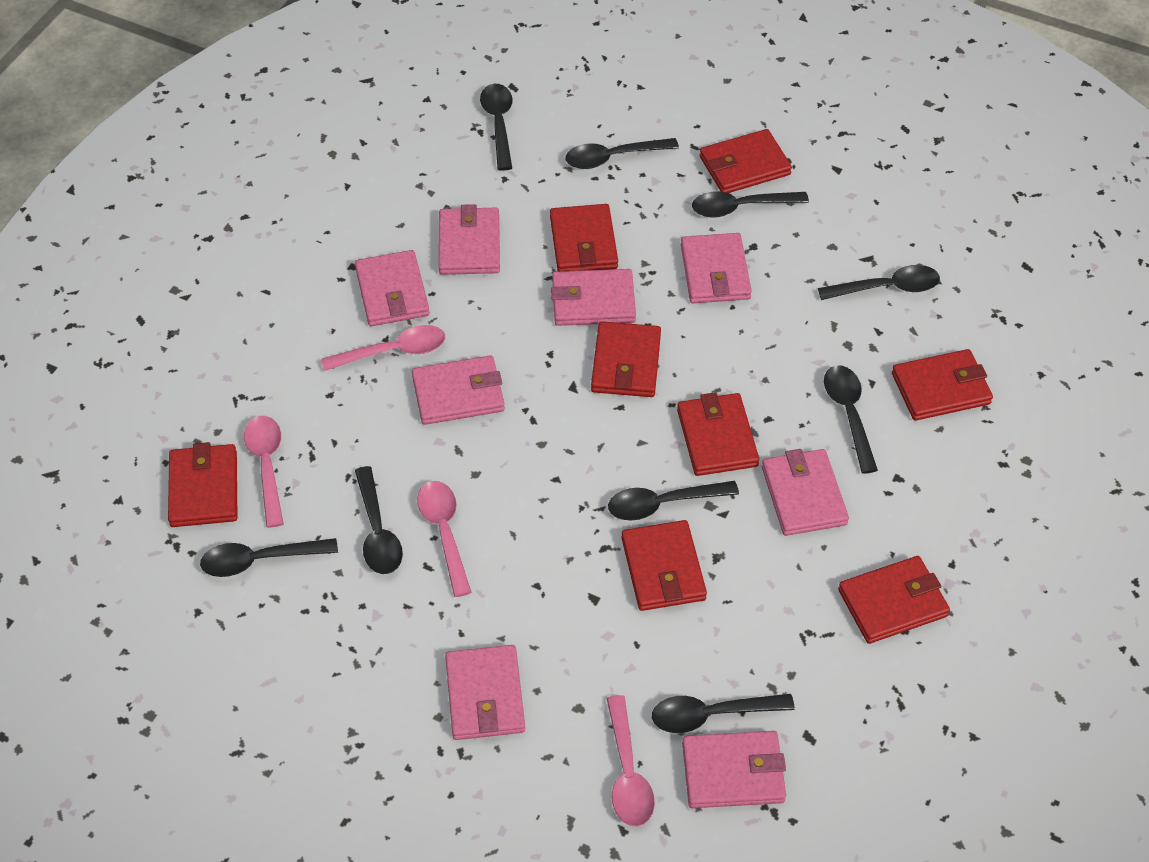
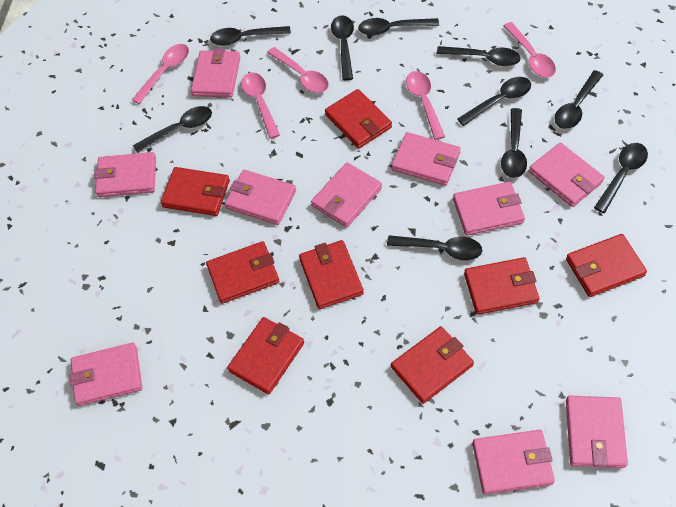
black spoon: [200,538,338,577] [355,466,403,574] [480,84,512,171] [565,138,679,169] [608,481,739,520] [652,694,795,733] [692,191,809,218] [818,265,940,300] [824,365,878,474] = 9 -> [133,106,212,153] [210,26,291,46] [331,16,354,80] [358,18,439,36] [387,235,482,260] [437,46,521,66] [457,77,531,126] [501,108,527,178] [554,70,603,129] [594,143,648,213] = 10
pink spoon: [244,416,284,528] [321,325,445,371] [417,481,472,597] [606,695,655,827] = 4 -> [132,44,189,104] [241,72,280,139] [267,47,329,93] [406,71,445,140] [504,22,556,78] = 5
pink wallet: [355,250,430,326] [412,355,505,425] [438,204,500,275] [445,645,525,740] [551,269,636,326] [681,233,752,303] [682,731,786,808] [762,449,849,536] = 8 -> [69,343,142,406] [94,152,156,197] [191,48,240,98] [225,170,296,225] [311,162,382,228] [391,132,461,186] [453,182,525,236] [472,430,555,494] [529,143,605,207] [566,396,628,468] = 10

